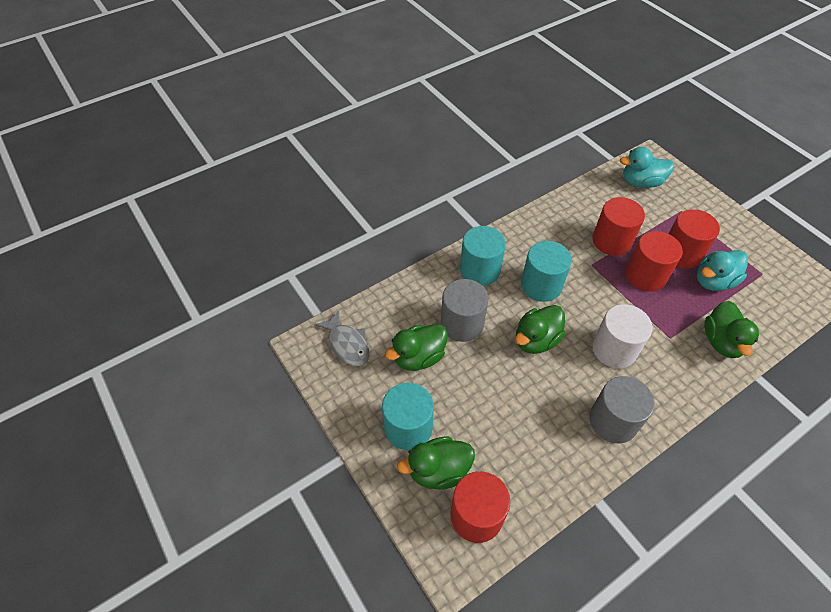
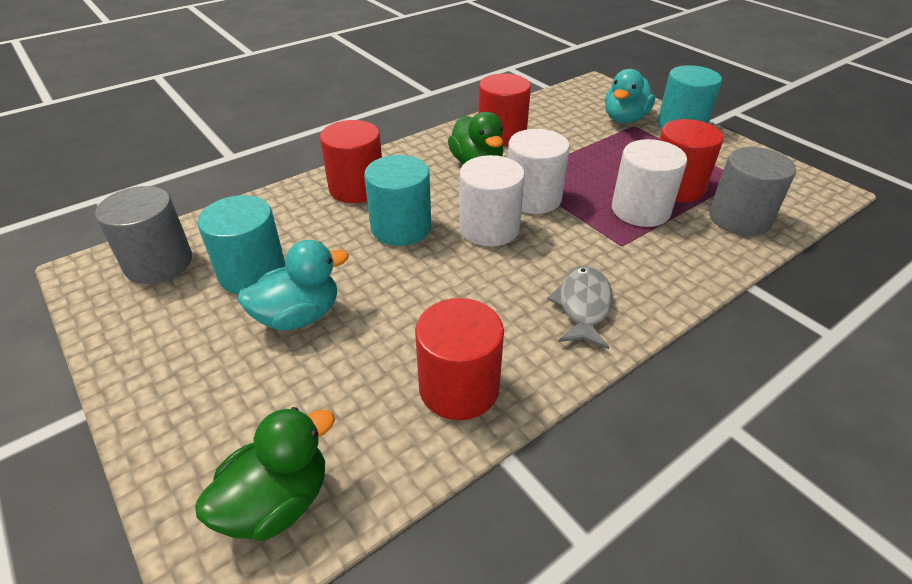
green duck: [385,324,448,371] [397,436,475,490] [515,305,566,354] [705,301,759,358] = 4 -> [195,407,335,541] [448,112,504,164] = 2
white cylinder: [592,304,653,368] = 1 -> [459,155,525,246] [508,129,570,214] [612,139,687,227] = 3

